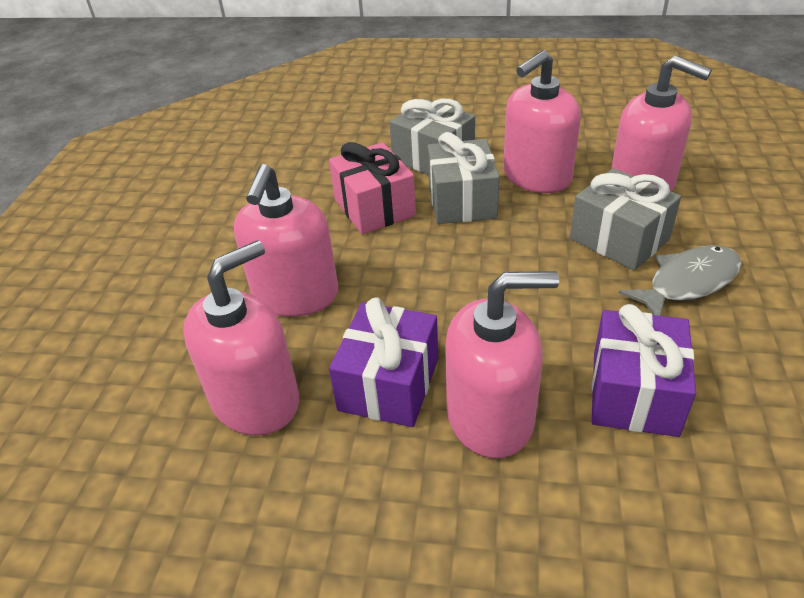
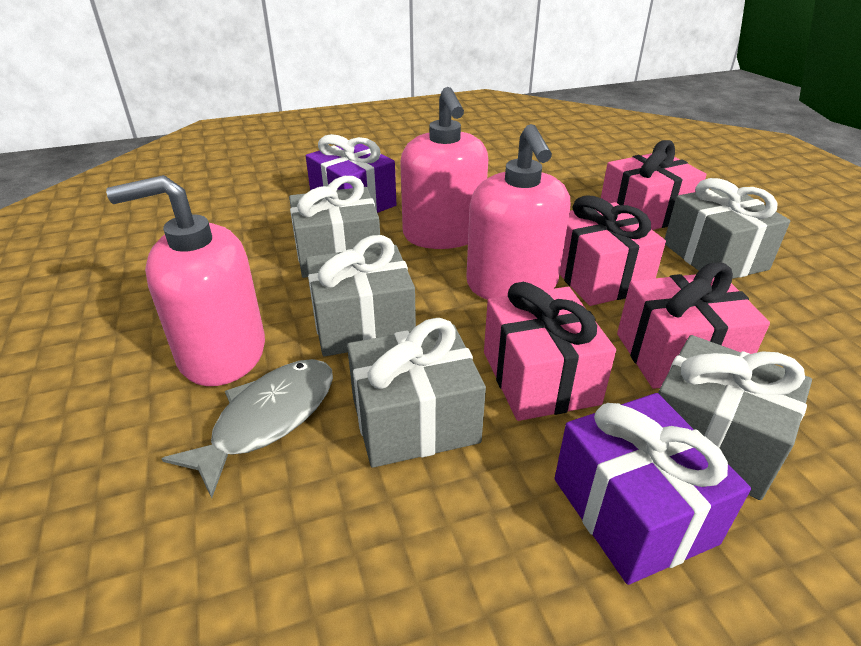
grey gift: [389,99,475,175] [427,132,500,224] [570,168,681,271] = 3 -> [289,176,380,278] [306,235,416,356] [347,318,486,468] [658,335,812,500] [665,178,790,279] = 5
pink gift: [329,142,416,234] = 1 -> [484,282,616,421] [560,195,666,306] [601,140,707,230] [617,262,770,389] = 4
pink soap dispenser: [183,240,300,435] [234,164,338,317] [445,271,559,458] [503,50,581,193] [611,56,712,192] = 5 -> [106,175,265,386] [400,87,488,249] [466,124,570,300] = 3

